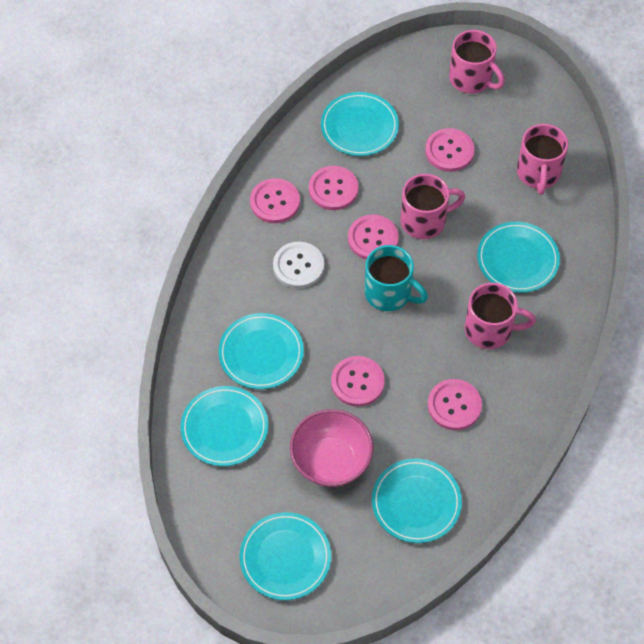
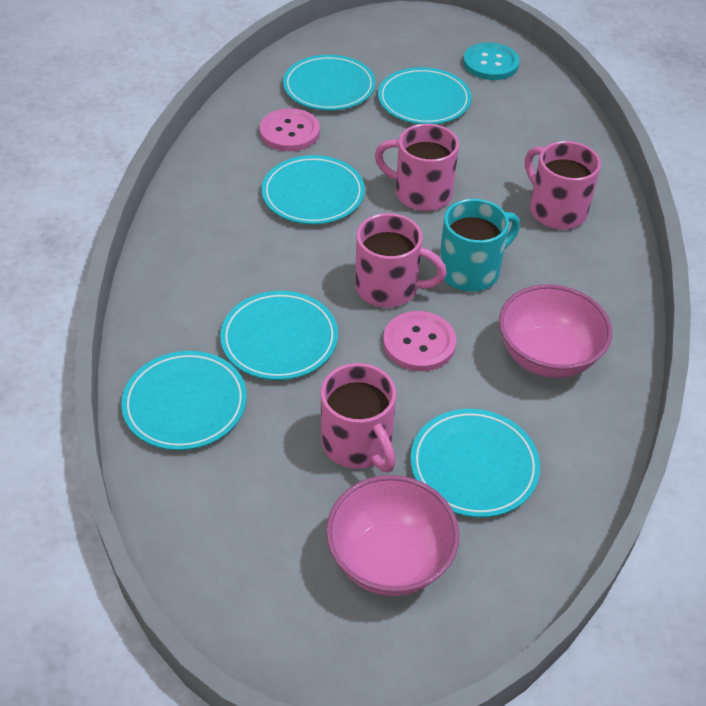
pink bowl: [290,409,373,487] = 1 -> [326,475,459,596] [499,284,612,378] = 2
pink button: [250,178,300,223] [309,166,359,210] [331,356,385,407] [348,214,399,260] [425,128,475,172] [428,379,482,430] = 6 -> [260,108,320,151] [383,311,456,371] = 2
turquoise button: none = 0 -> [463,43,520,80] = 1
white button: [273,242,324,289] = 1 -> none = 0

